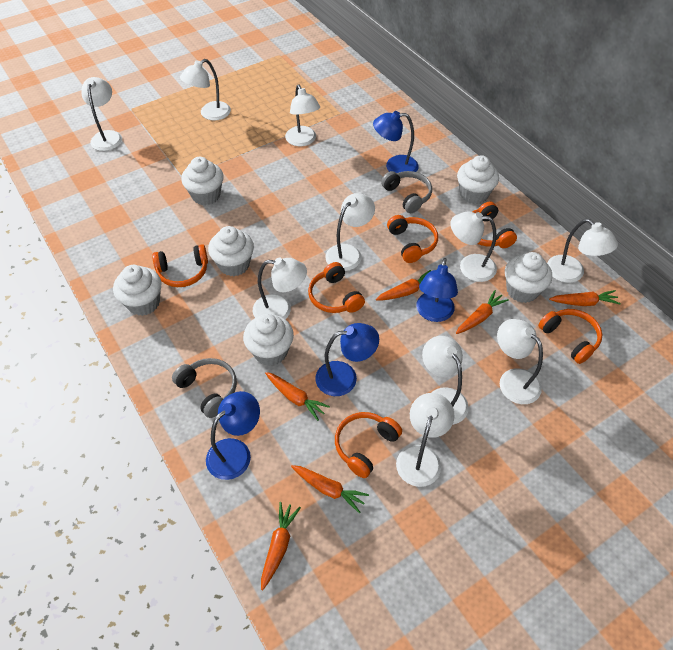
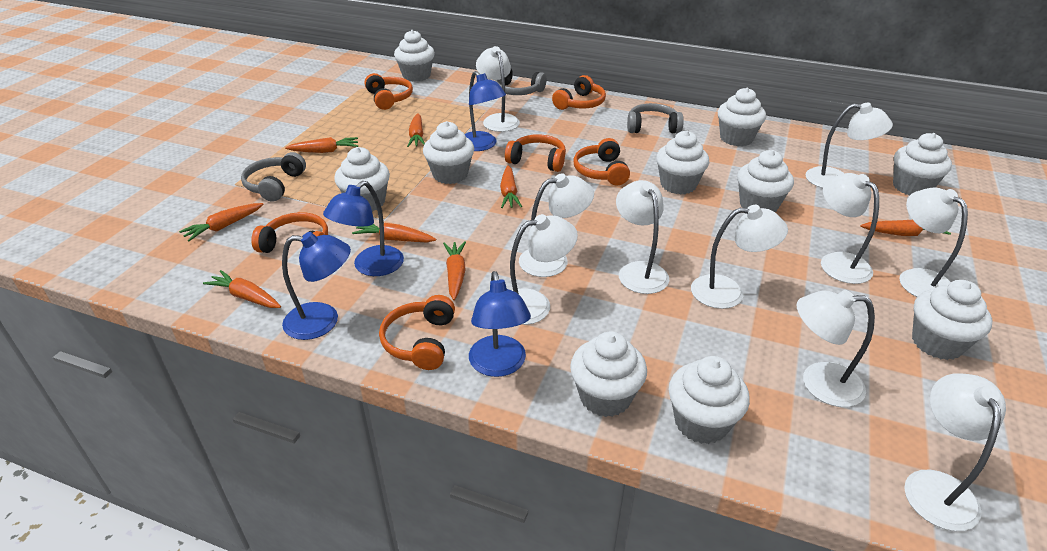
grey headphones: [172,358,237,418] [381,171,432,213] = 2 -> [241,152,306,202] [495,69,546,95] [627,103,684,134] = 3
orange carrot: [261,502,301,590] [265,372,330,421] [291,465,369,513] [376,270,431,301] [456,290,509,334] [549,290,621,306] = 6 -> [179,203,263,241] [203,270,281,308] [285,137,358,153] [352,223,436,242] [407,113,425,147] [443,241,466,300] [500,165,522,208] [860,220,951,236] = 8
white cupcake: [113,265,162,316] [181,157,223,205] [208,226,254,276] [243,314,294,366] [457,155,499,204] [505,252,552,303] = 6 -> [334,147,390,211] [394,30,435,82] [423,121,474,184] [570,332,647,417] [656,131,709,194] [669,356,750,444] [718,87,766,146] [737,150,794,212] [893,133,952,195] [912,280,992,360] = 10

